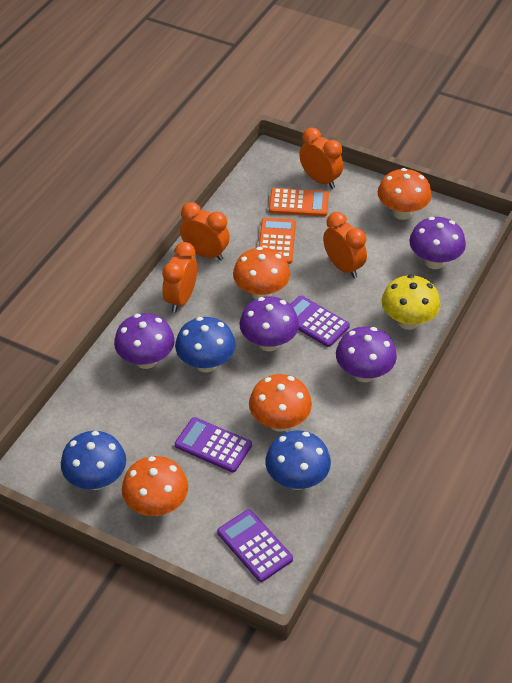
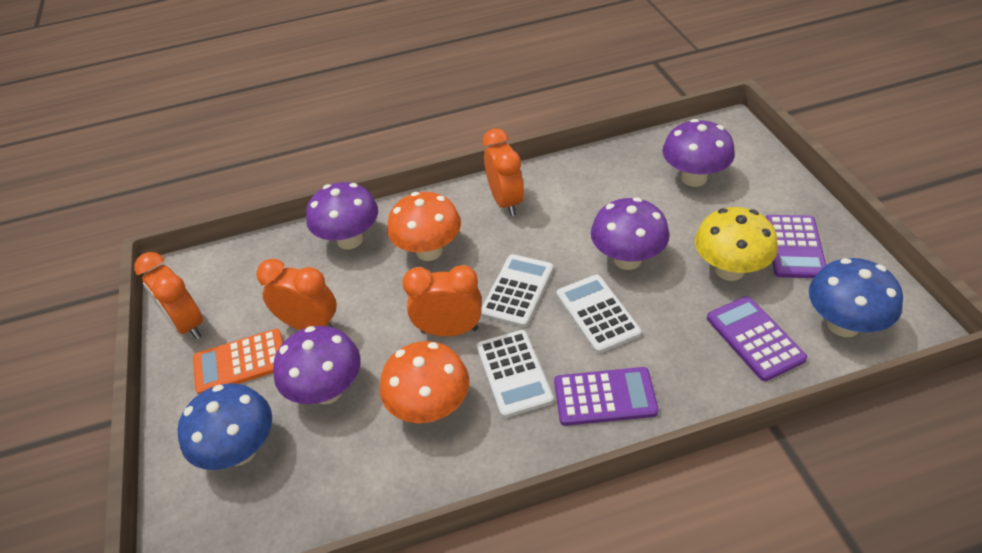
blue mushroom: [61,431,126,490] [175,317,236,372] [266,431,331,490] = 3 -> [178,383,272,470] [809,258,903,337] = 2
orange calculator: [259,218,296,264] [269,188,329,217] = 2 -> [193,329,283,395] = 1
orange mushroom: [122,456,188,516] [233,247,290,299] [249,374,312,432] [378,168,432,220] = 4 -> [380,341,469,423] [387,192,461,261] = 2
white calculator: none = 0 -> [477,330,554,418] [481,254,553,327] [556,275,642,354] = 3

